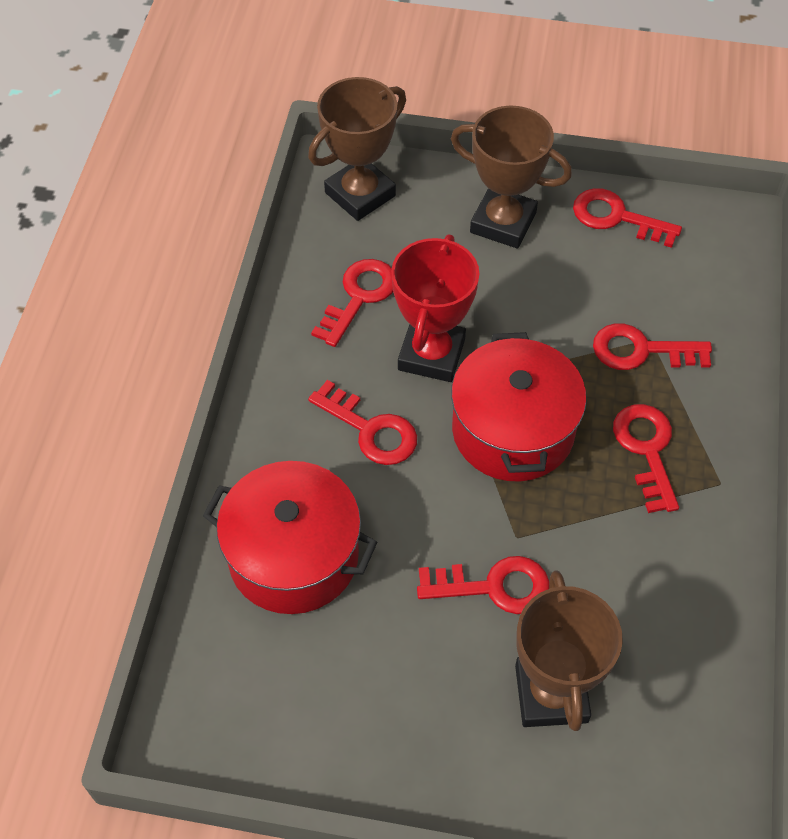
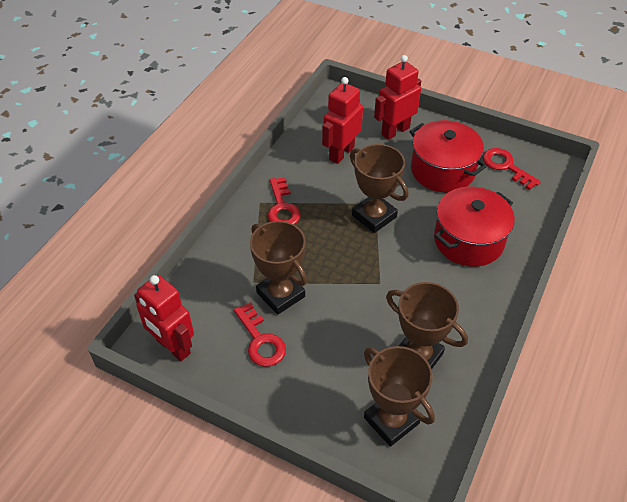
brown trophy: [308,77,406,221] [451,106,572,249] [515,570,623,731] = 3 -> [250,221,307,315] [350,144,408,233] [364,346,435,447] [386,282,468,369] = 4
red key: [308,380,417,465] [311,259,393,347] [417,556,550,614] [573,188,682,248] [593,323,712,370] [613,404,679,513] = 6 -> [234,302,286,367] [268,177,301,225] [483,148,541,190] = 3
red robot: none = 0 -> [134,275,194,361] [322,77,363,164] [374,55,421,140] = 3
red trophy: [391,234,479,382] = 1 -> none = 0

